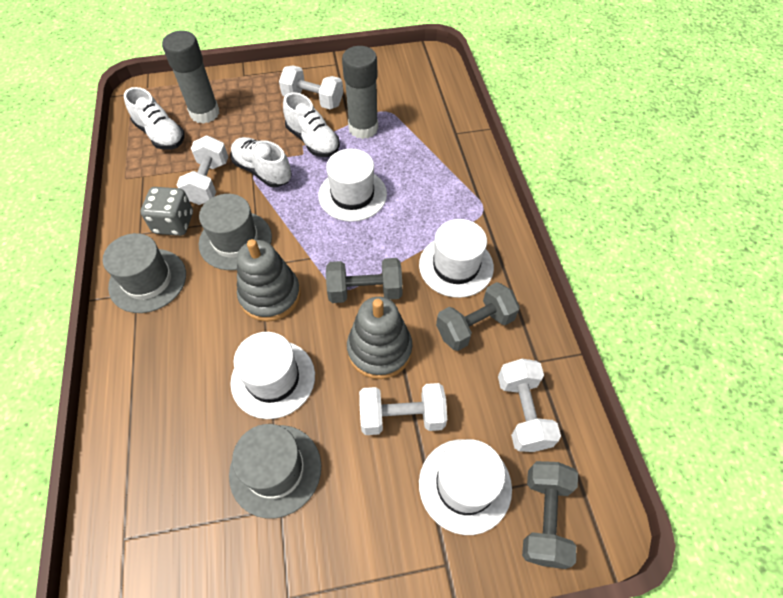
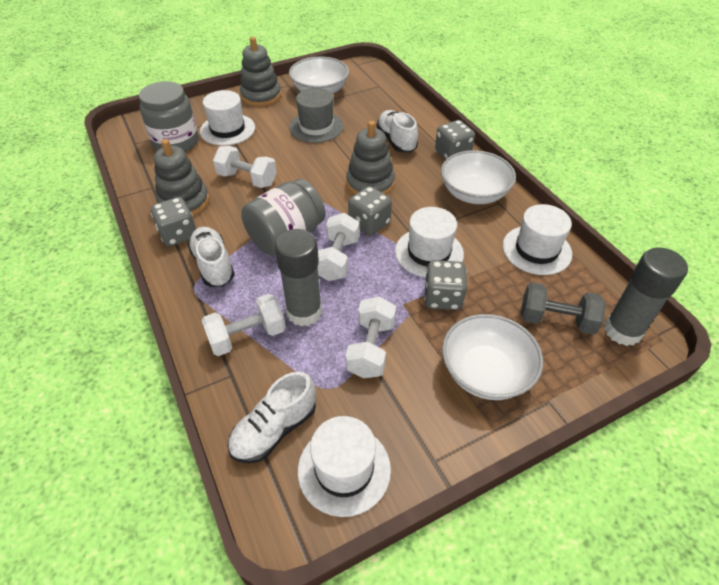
grey dice: [141,187,193,236] = 1 -> [151,197,196,247] [348,186,392,236] [424,260,467,310] [435,120,475,159] = 4
grey dumbbell: [326,258,403,303] [436,282,520,351] [522,461,578,569] = 3 -> [521,282,606,335] = 1
grey hat: [103,233,186,313] [199,194,272,270] [229,424,321,518] = 3 -> [289,88,344,143] = 1
grey jar: none = 0 -> [139,81,199,152] [241,179,325,256] = 2
grey stacking toy: [237,239,301,322] [347,297,412,379] = 2 -> [154,139,209,216] [240,37,281,107] [346,121,395,195] = 3
white bowl: none = 0 -> [289,57,349,94] [441,150,516,204] [442,314,543,400] = 3

